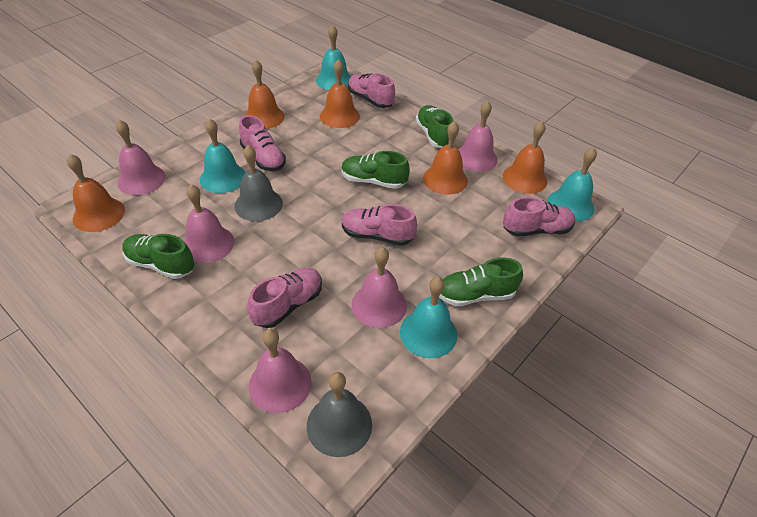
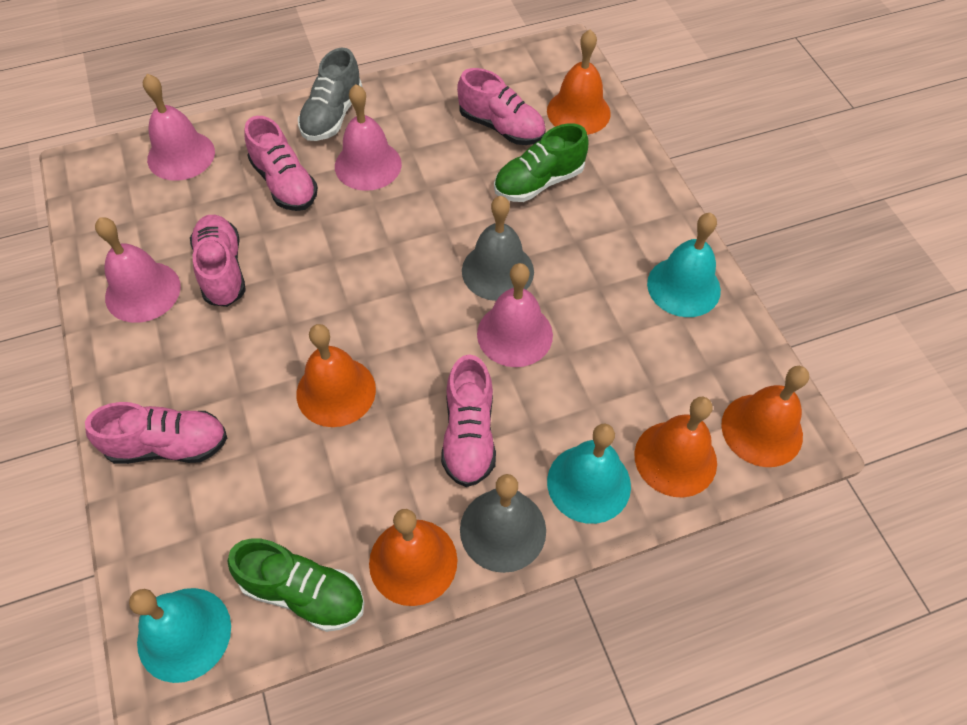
green shoe: [122,234,194,279] [341,151,410,189] [416,105,454,148] [439,257,523,306] = 4 -> [227,538,364,632] [494,123,588,202] = 2
grey shoe: none = 0 -> [298,48,362,141] = 1
pink bell: [116,120,166,195] [184,184,234,263] [249,329,312,413] [351,247,407,328] [458,101,498,172] = 5 -> [95,217,181,323] [143,74,215,181] [335,84,402,191] [477,263,553,367] = 4
turquoise bell: [200,118,245,193] [316,25,351,90] [400,277,457,358] [547,147,597,222] = 4 -> [129,588,231,683] [547,424,631,524] [647,213,721,317] = 3

